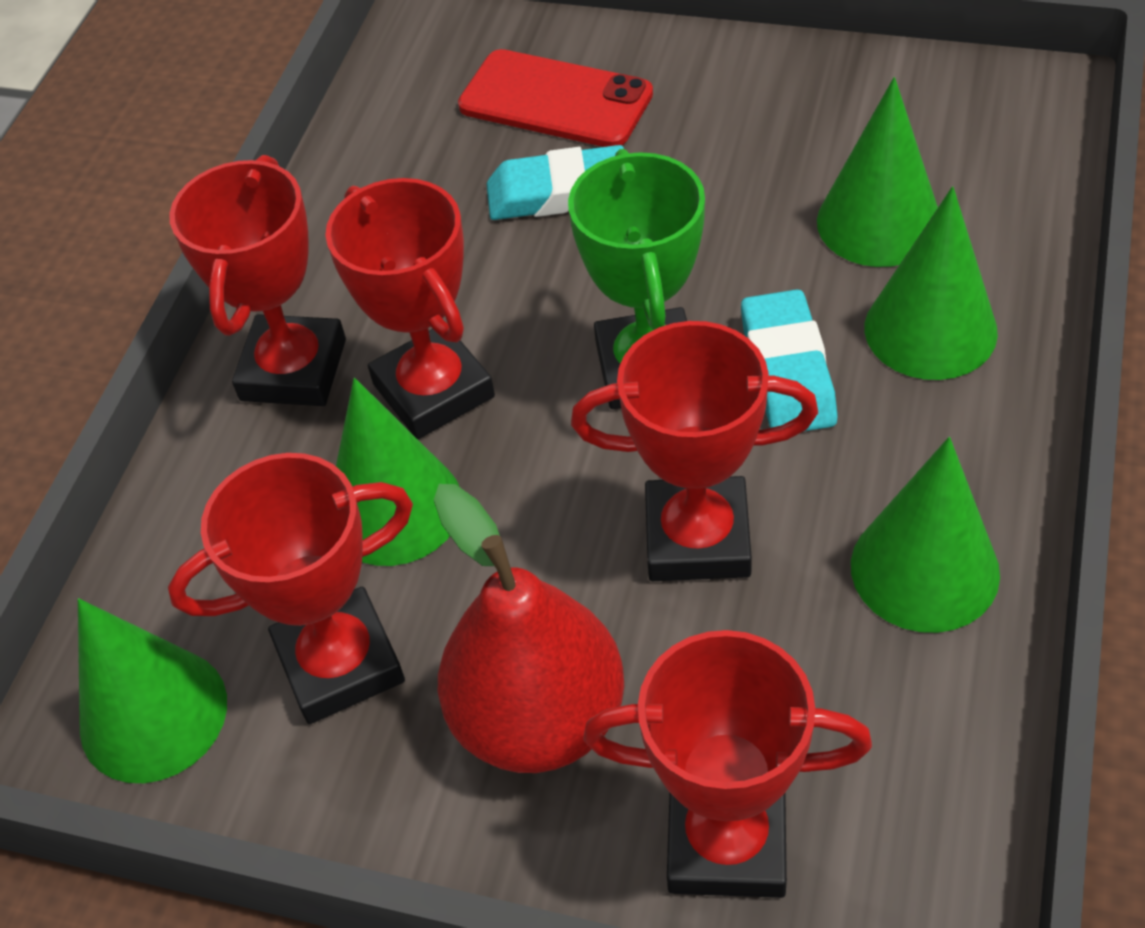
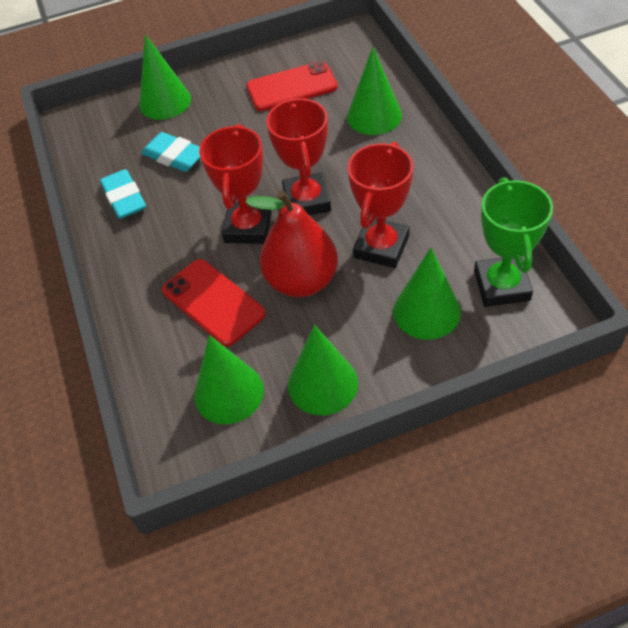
red phone: [458,49,653,147] = 1 -> [162,259,266,346] [246,61,338,111] = 2
red trophy: [168,453,413,724] [169,155,346,406] [325,178,495,439] [571,321,818,581] [583,630,872,898] = 5 -> [199,124,272,244] [266,97,331,215] [348,142,413,268] = 3

